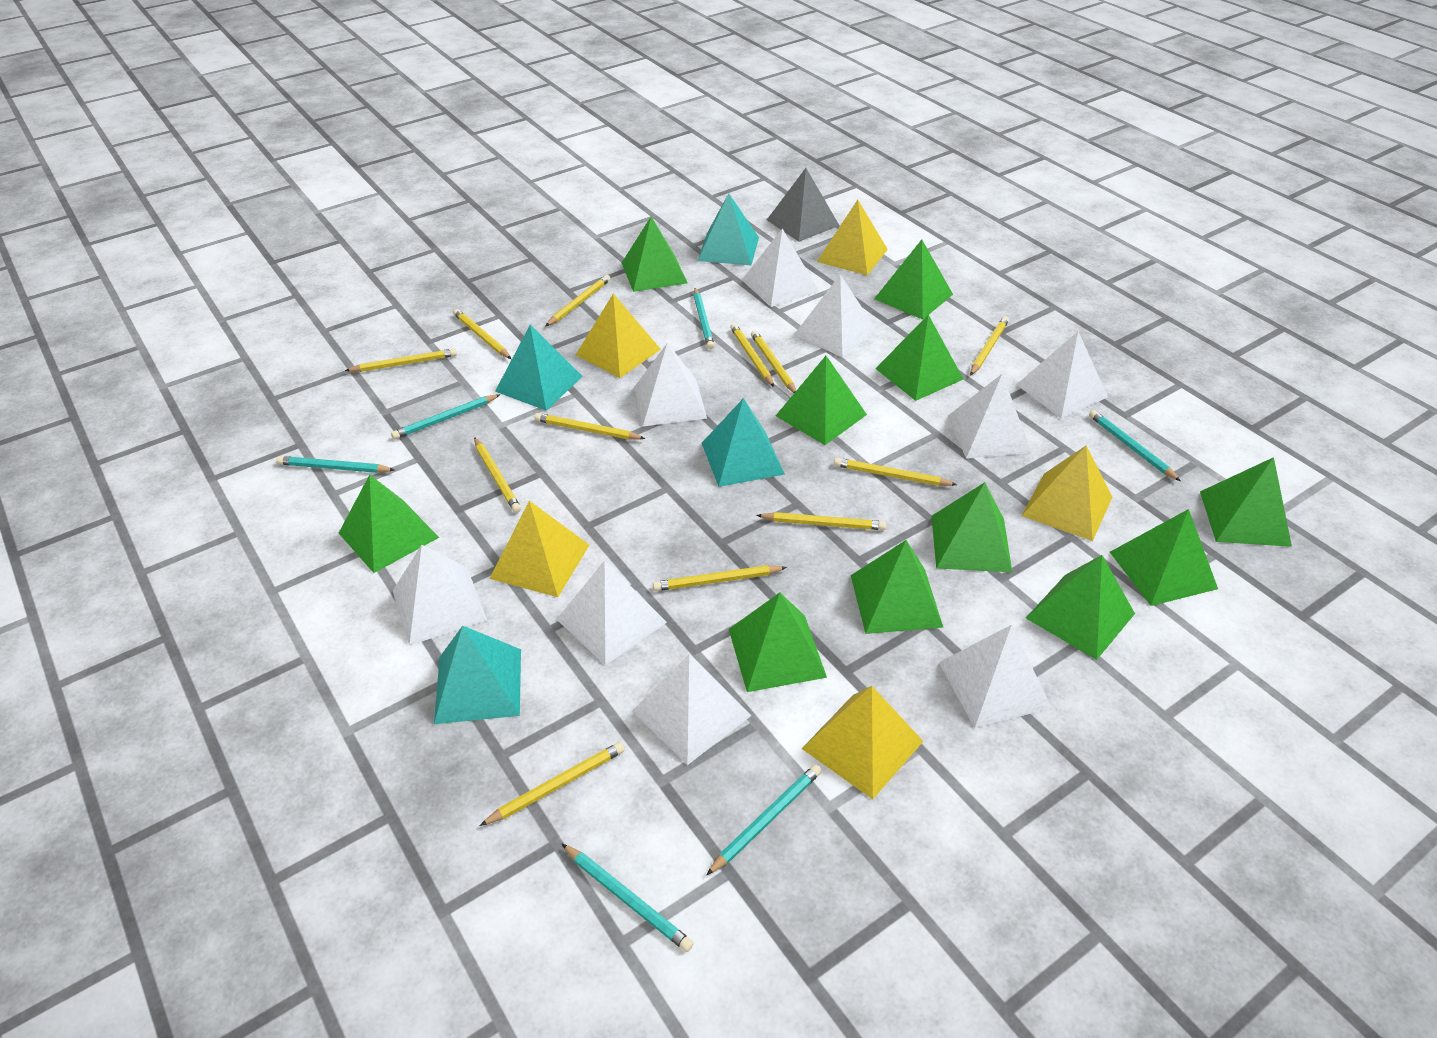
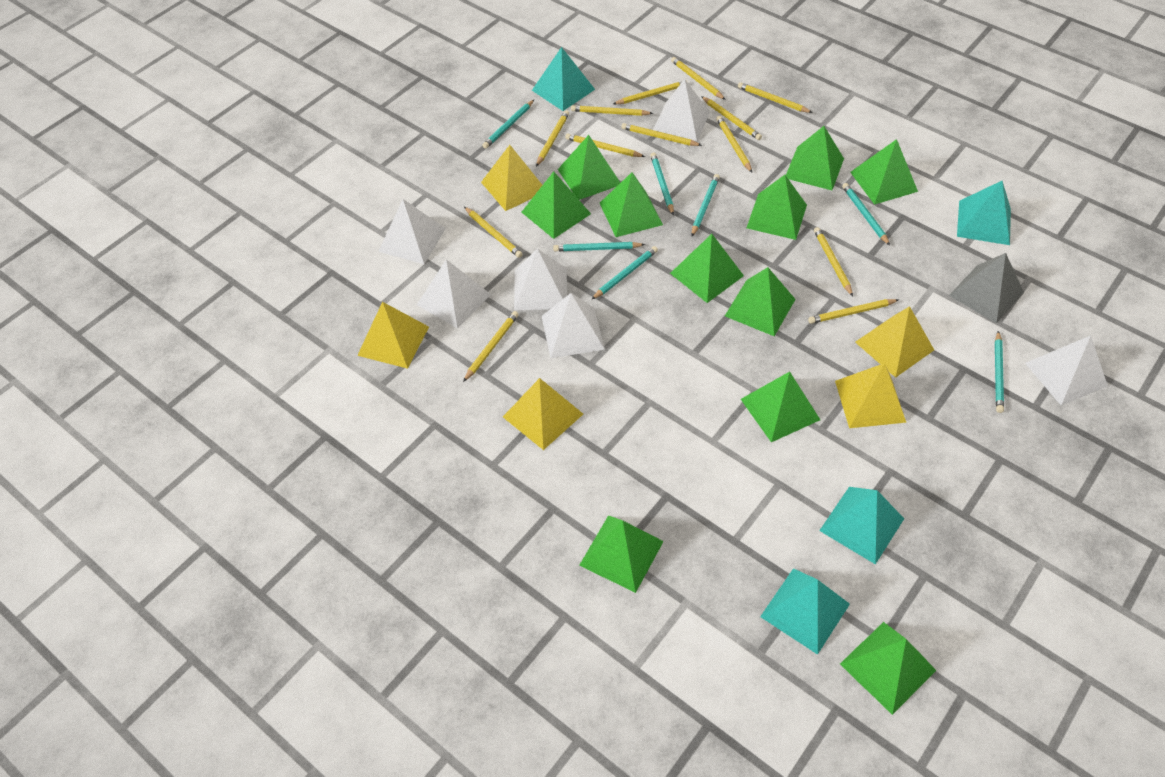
turquoise pencil: [277,456,395,473] [391,394,501,439] [562,844,694,952] [694,288,714,349] [706,764,822,876] [1089,410,1181,481] = 6 -> [482,100,534,149] [553,242,645,251] [591,246,658,300] [650,153,674,215] [692,174,720,236] [842,183,890,245] [995,331,1004,413] = 7
white pyramid: [393,545,487,646] [556,560,667,665] [632,654,751,765] [634,343,707,426] [742,228,819,307] [794,274,877,358] [939,625,1052,728] [948,374,1032,459] [1016,331,1108,419] = 9 -> [378,199,446,264] [417,259,491,329] [514,248,567,311] [542,293,605,358] [653,79,710,142] [1025,335,1108,406] = 6
yellow pencil: [345,348,457,372] [453,309,511,359] [474,437,521,513] [479,742,625,826] [534,413,646,440] [545,275,611,327] [653,565,787,591] [730,323,774,387] [751,330,796,393] [756,512,886,530] [834,458,957,486] [970,316,1009,376] = 12 -> [463,311,519,382] [464,207,523,258] [536,110,569,167] [565,133,645,157] [571,105,653,116] [613,80,687,104] [622,123,702,146] [671,57,726,100] [701,96,762,140] [716,116,752,173] [738,82,813,113] [808,299,899,324] [814,227,853,296] = 13

